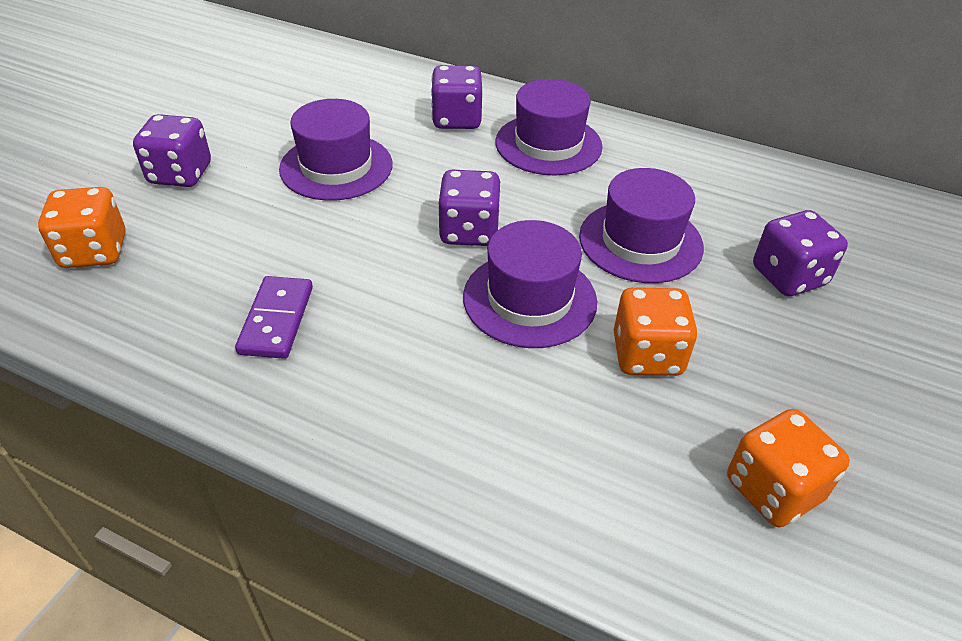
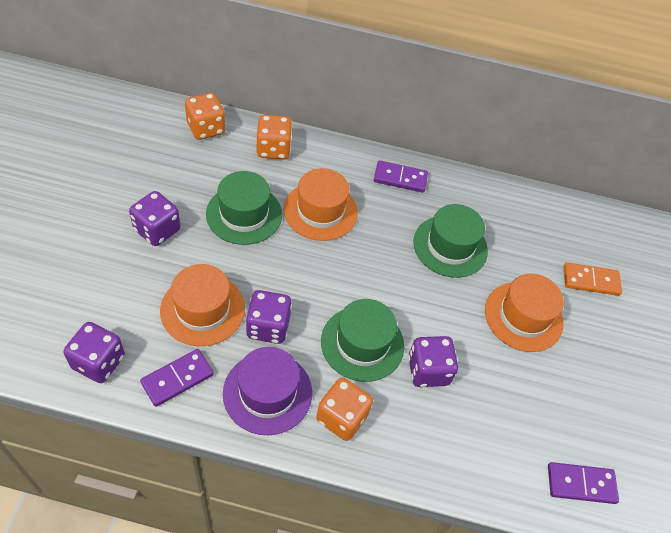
green hat: none = 0 -> [206,171,282,245] [321,299,404,382] [413,204,488,278] = 3
orange domino: none = 0 -> [563,263,622,296] = 1
orange hat: none = 0 -> [160,264,245,346] [284,168,358,241] [485,274,564,352] = 3
purple domino: [235,276,313,359] = 1 -> [140,349,214,407] [374,160,428,193] [548,462,619,504] = 3
purple hat: [279,99,393,201] [463,220,597,348] [495,79,603,175] [579,168,704,283] = 4 -> [223,347,312,435] = 1

